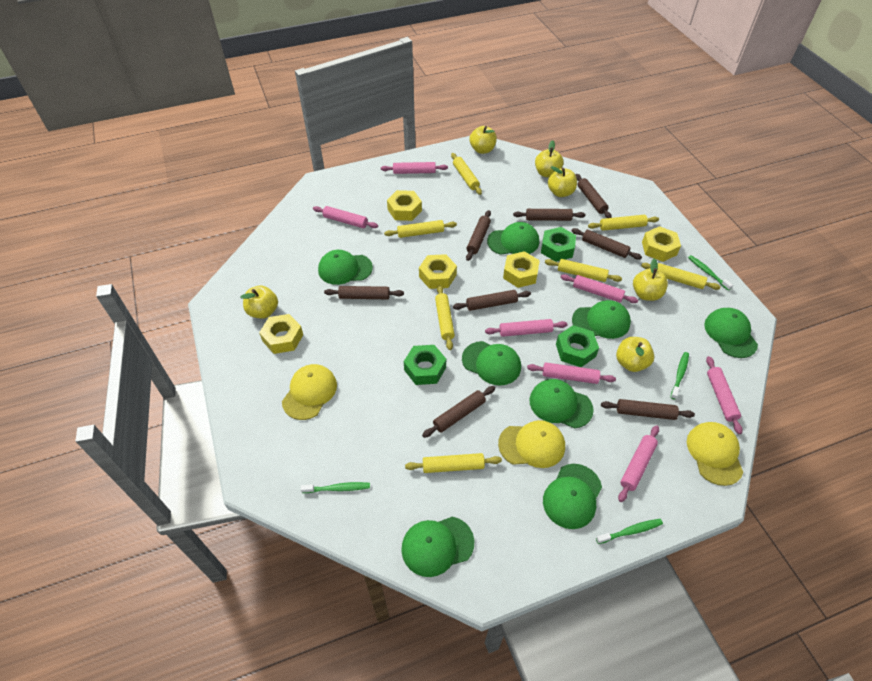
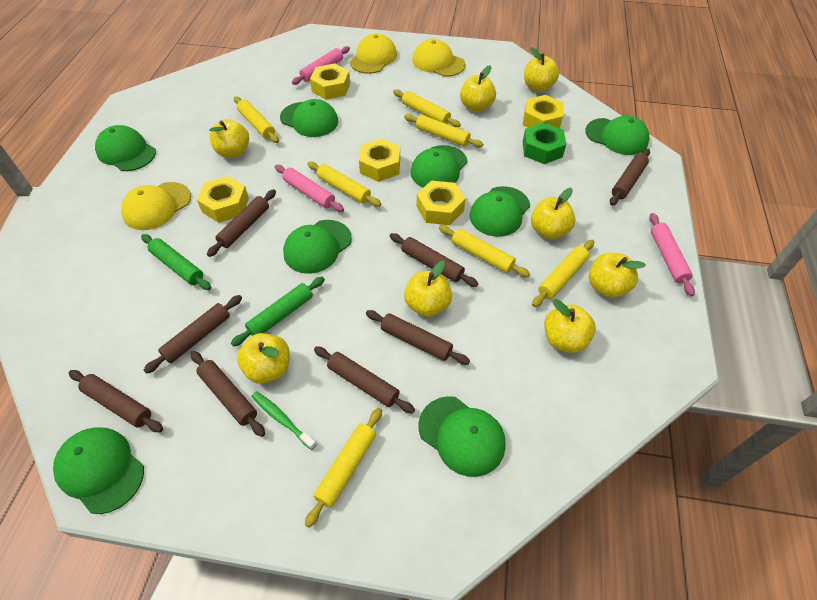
green nut: [404,345,446,385] [541,227,576,262] [556,325,599,367] = 3 -> [523,122,566,164] = 1
green rolling pin: none = 0 -> [141,234,211,290] [231,277,325,347] = 2
green toothbrush: [301,482,370,493] [596,519,663,544] [671,352,689,400] [688,255,733,291] = 4 -> [251,391,317,450] = 1
pink rolling pin: [313,206,378,228] [381,162,448,174] [485,319,568,337] [527,362,616,384] [561,274,638,303] [618,425,659,502] [706,356,743,434] = 7 -> [275,165,344,212] [292,46,350,85] [649,213,695,296] = 3
yellow apple: [241,285,278,319] [470,126,497,154] [535,140,564,178] [548,166,577,197] [616,337,654,372] [633,258,668,301] = 6 -> [209,119,249,158] [237,333,290,384] [404,261,452,317] [460,65,496,112] [524,47,559,92] [531,188,576,239] [544,299,596,353] [589,253,646,298] = 8

